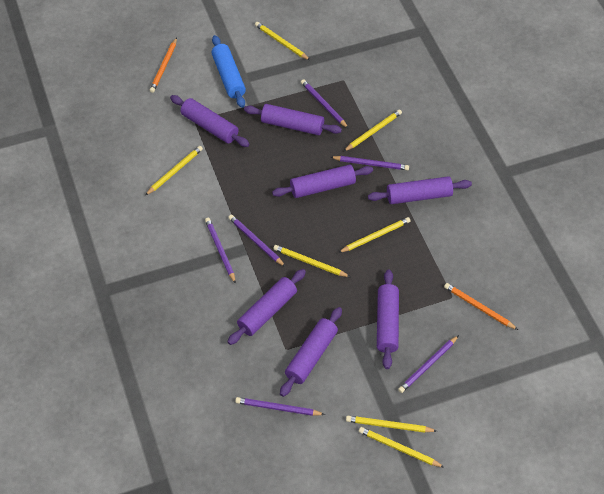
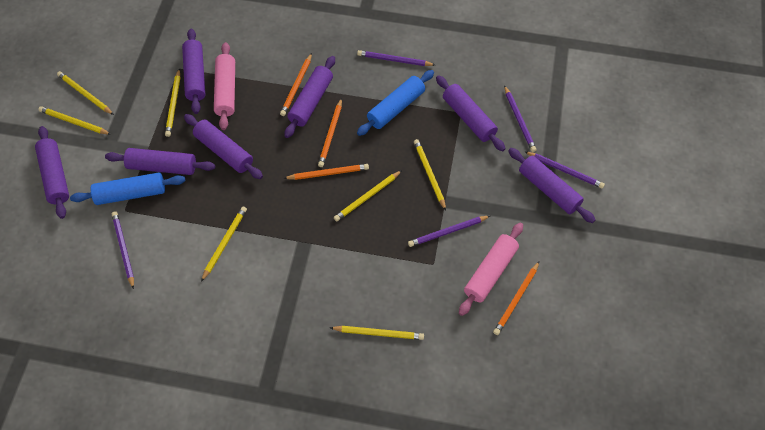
blue rolling pin: [211,35,246,108] = 1 -> [70,172,185,205] [357,70,434,136] = 2
orange pencil: [150,38,177,93] [444,283,518,330] = 2 -> [280,53,312,116] [283,164,369,180] [318,98,342,167] [493,262,539,335] = 4
pink rolling pin: none = 0 -> [214,42,235,130] [459,223,523,316] = 2
purple pencil: [205,218,236,284] [228,215,285,267] [235,397,325,416] [301,79,349,129] [331,156,409,170] [398,335,459,393] = 6 -> [112,211,134,289] [357,50,435,66] [408,216,490,247] [504,85,537,152] [524,151,605,189] = 5

